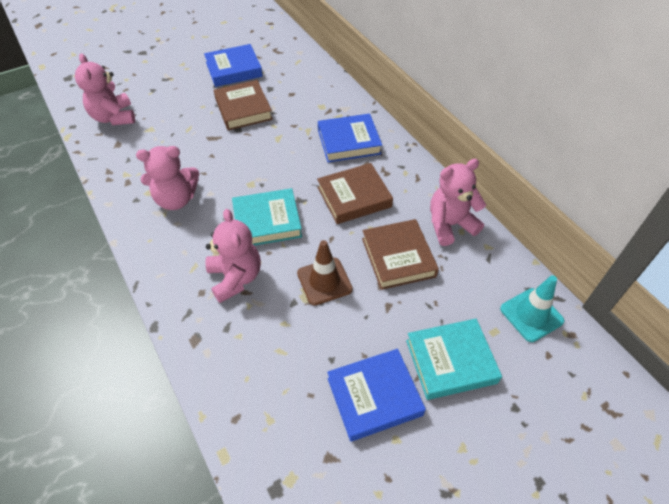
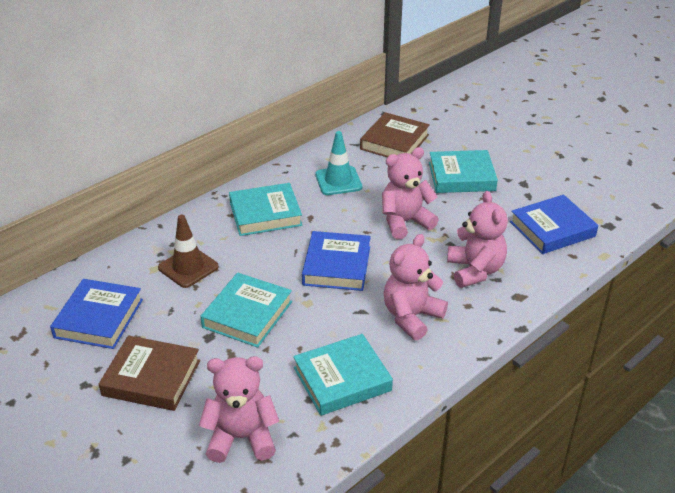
brown book: [214,80,273,130] [317,163,393,224] [362,219,439,290] = 3 -> [99,335,200,411] [360,112,430,157] = 2
turquoise book: [232,188,302,246] [406,319,502,400] = 2 -> [200,273,292,348] [229,183,302,236] [293,334,393,416] [429,150,498,193] = 4

